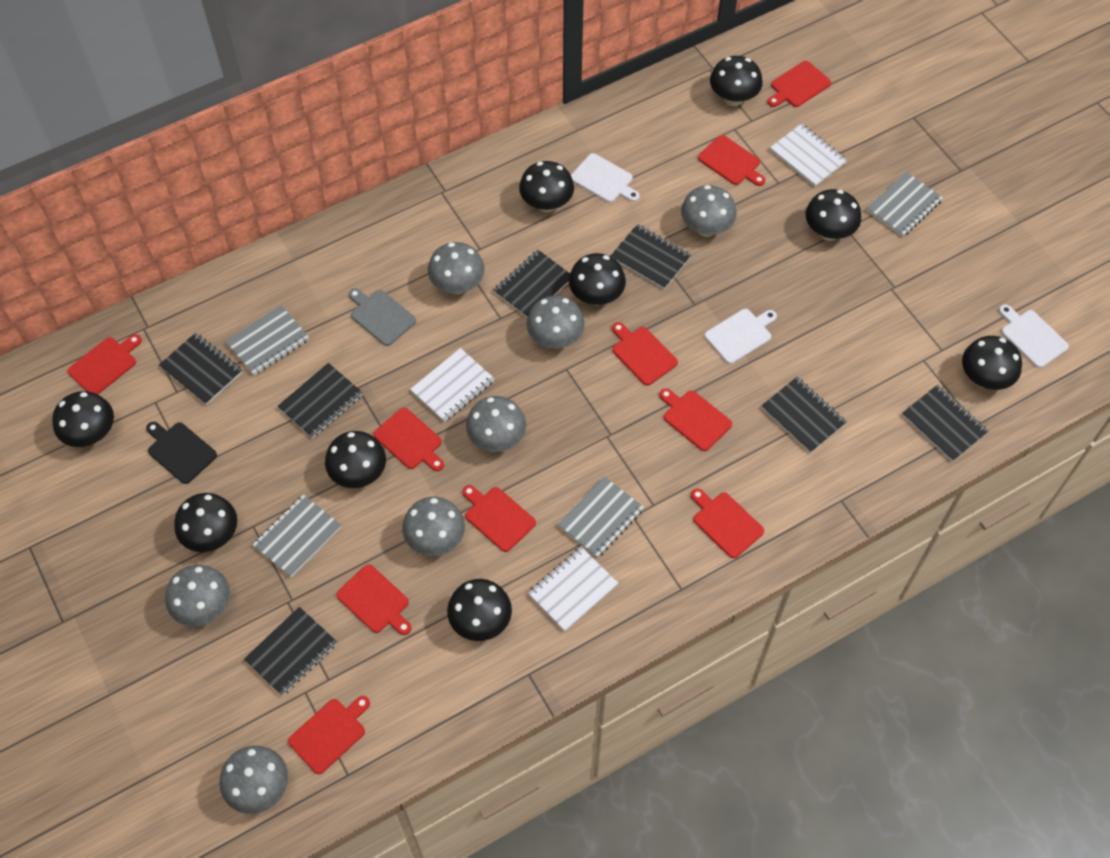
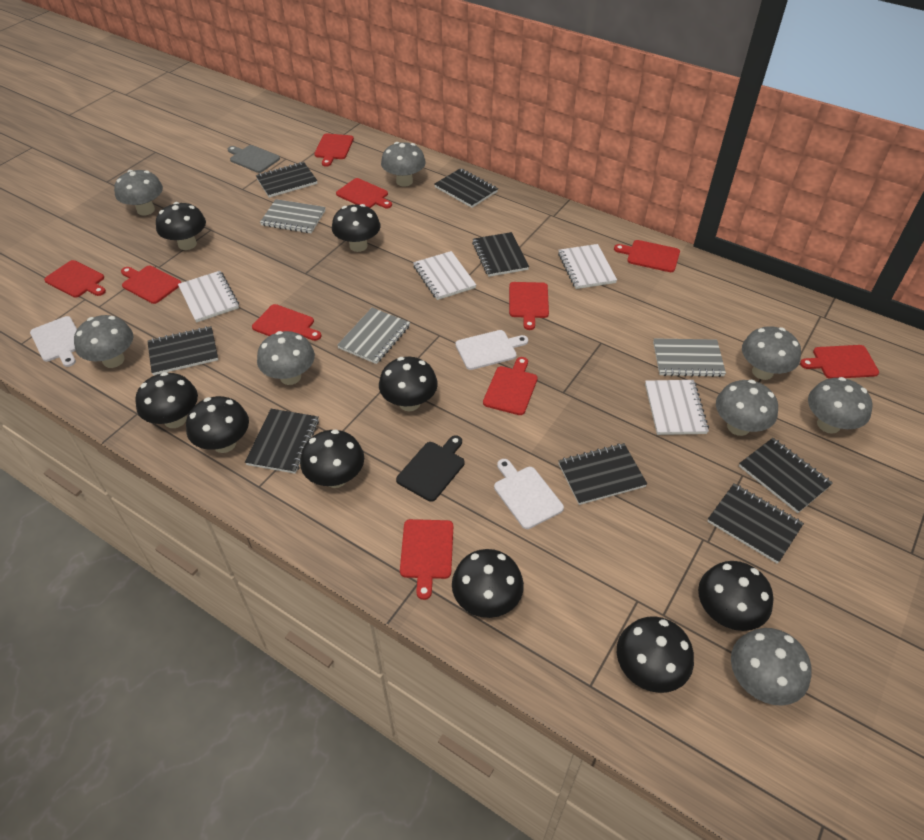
black notebook: [159,333,242,405] [244,607,337,696] [278,363,363,438] [494,250,570,318] [611,224,691,289] [761,377,847,453] [902,385,988,462] = 7 -> [147,326,218,375] [245,409,319,474] [256,162,317,198] [434,168,498,208] [472,232,529,277] [558,443,647,505] [707,483,804,564] [739,438,833,513] = 8
grey mushroom: [165,565,230,626] [220,746,288,814] [402,497,465,556] [428,242,485,294] [466,396,526,452] [527,296,585,349] [681,185,737,237] = 7 -> [74,315,133,368] [114,170,163,216] [257,331,315,385] [381,142,426,187] [716,380,778,436] [731,628,812,706] [742,326,801,380] [808,377,873,434] = 8
grey notebook: [226,305,309,375] [253,494,341,577] [557,476,644,558] [866,172,943,237] = 4 -> [260,199,326,233] [337,308,410,364] [653,338,726,377] = 3
white notebook: [410,348,495,422] [528,547,618,631] [770,124,847,187] = 3 -> [178,271,239,323] [413,251,476,300] [558,244,617,289] [645,380,709,435] = 4

